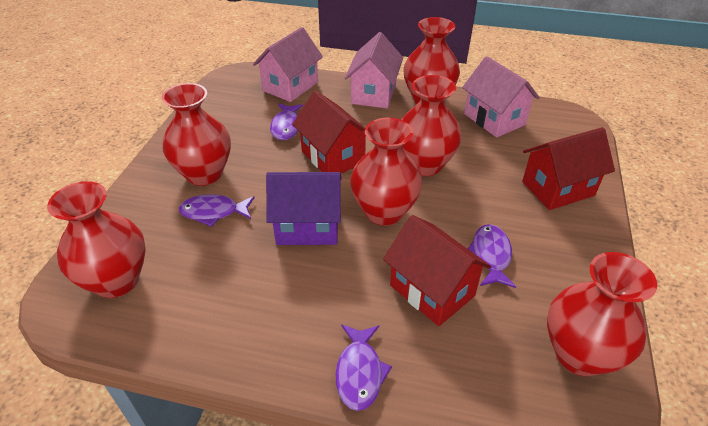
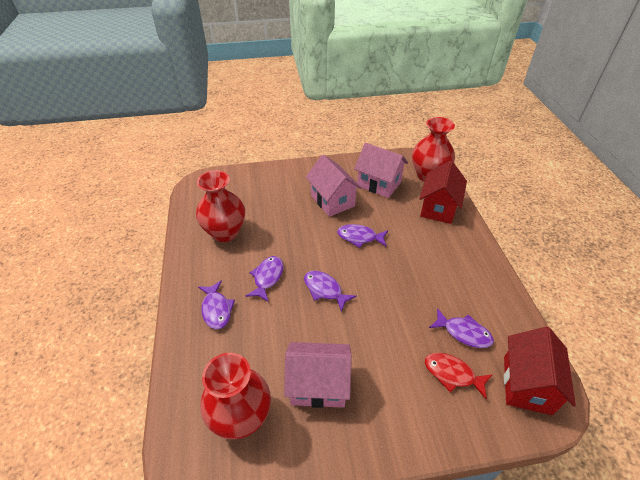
purple fish: [179,194,255,227] [270,103,303,140] [335,324,392,411] [468,224,516,288] = 4 -> [198,280,235,329] [246,256,283,302] [304,271,357,312] [337,224,388,248] [429,308,494,348] = 5
purple house: [266,172,341,245] = 1 -> none = 0
red fish: none = 0 -> [425,353,493,400] = 1
red house: [292,91,366,173] [383,215,491,326] [522,127,615,210] = 3 -> [419,160,467,224] [504,327,576,415] = 2
red vase: [47,181,146,298] [162,83,231,186] [350,118,422,226] [401,75,462,176] [403,17,460,104] [547,252,657,376] = 6 -> [196,170,245,242] [200,353,271,440] [412,117,455,182] = 3

